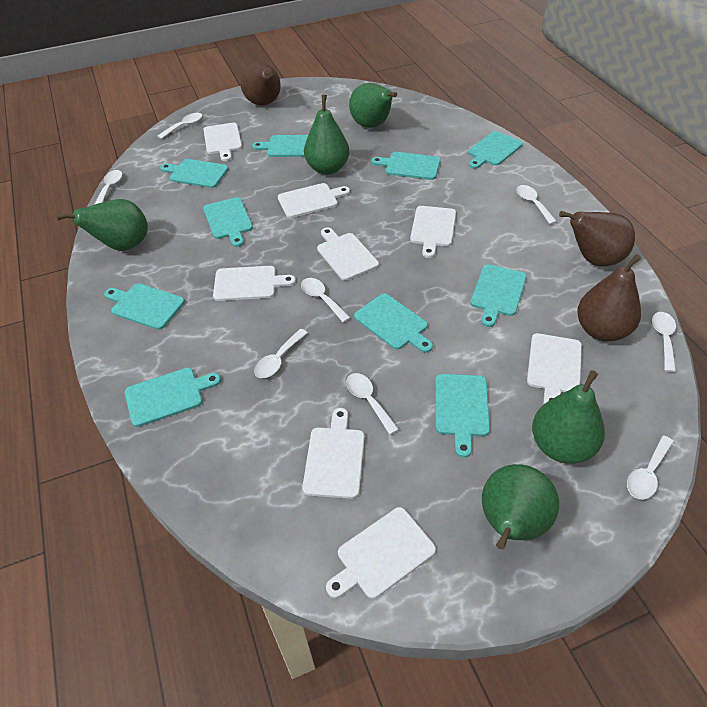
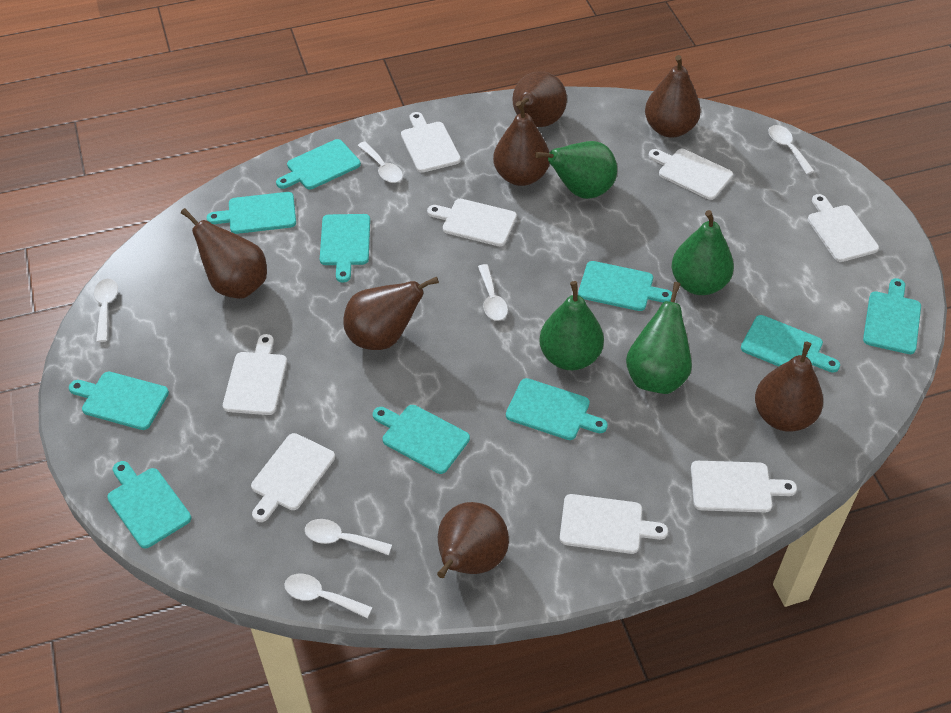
brown pear: [240,62,281,105] [559,211,635,266] [577,254,641,342] = 3 -> [181,208,267,299] [343,277,439,350] [437,502,509,578] [493,101,550,186] [512,71,567,127] [645,55,701,138] [755,342,823,432] = 7
green pear: [56,199,148,251] [304,95,349,175] [349,83,397,128] [482,464,559,550] [532,370,605,464] = 5 -> [535,141,617,199] [539,281,604,370] [626,282,692,394] [672,210,734,295] = 4
white spoon: [94,170,122,205] [158,113,202,139] [254,329,307,378] [301,278,350,322] [346,373,399,435] [516,185,557,224] [627,435,674,499] [652,312,676,372] = 8 -> [94,279,118,342] [284,574,372,618] [305,519,392,555] [358,142,403,183] [478,264,508,321] [768,125,814,174] = 6

